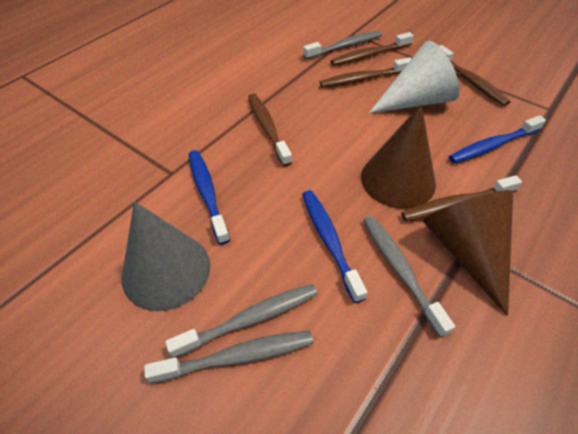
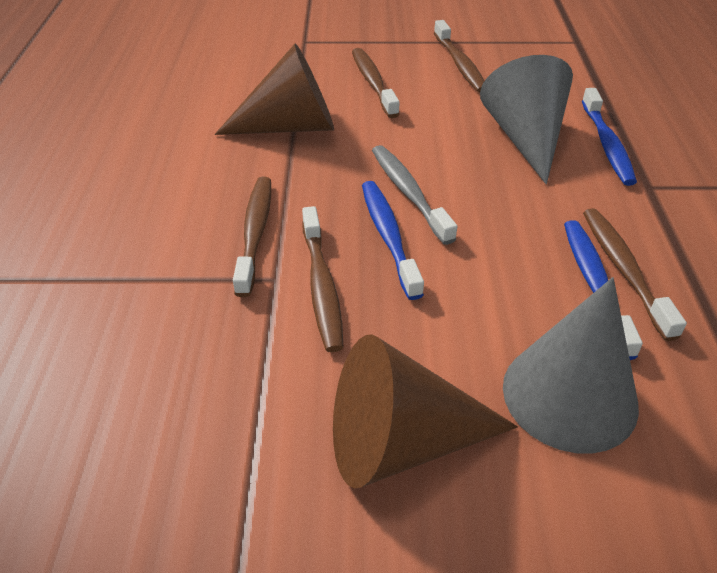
grey cone: [122,201,210,311] = 1 -> [480,55,573,184] [503,277,639,454] = 2
grey toothbrush: [144,331,313,384] [165,284,318,358] [303,31,382,59] [363,216,455,338] = 4 -> [372,145,457,245] = 1
white cone: [369,41,460,114] = 1 -> none = 0

